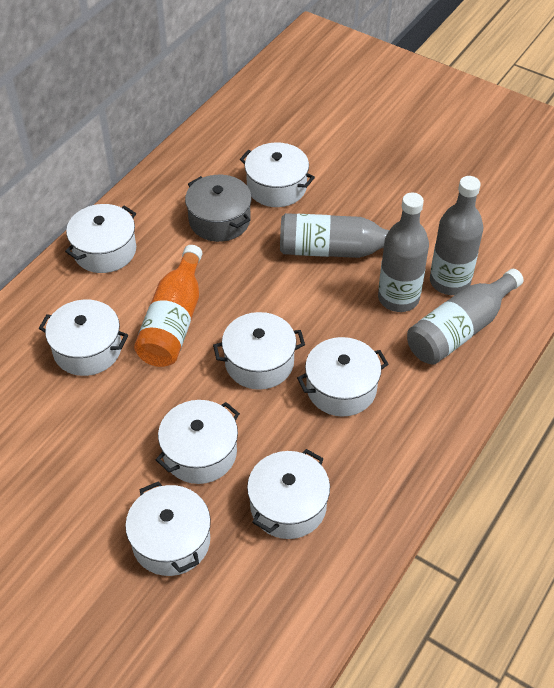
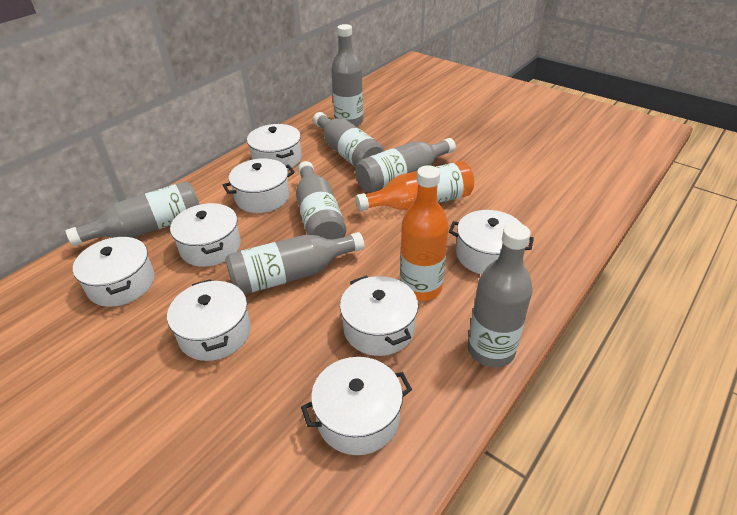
grey bottle: [280,213,389,258] [378,193,429,312] [407,269,524,365] [430,176,483,295] = 4 -> [66,181,200,246] [225,232,364,294] [296,161,346,239] [313,112,384,167] [331,24,363,127] [355,138,456,193] [468,223,533,367] = 7
grey pot: [185,175,252,242] = 1 -> none = 0
orange bottle: [134,245,202,367] = 1 -> [356,161,474,211] [400,165,449,301] = 2

